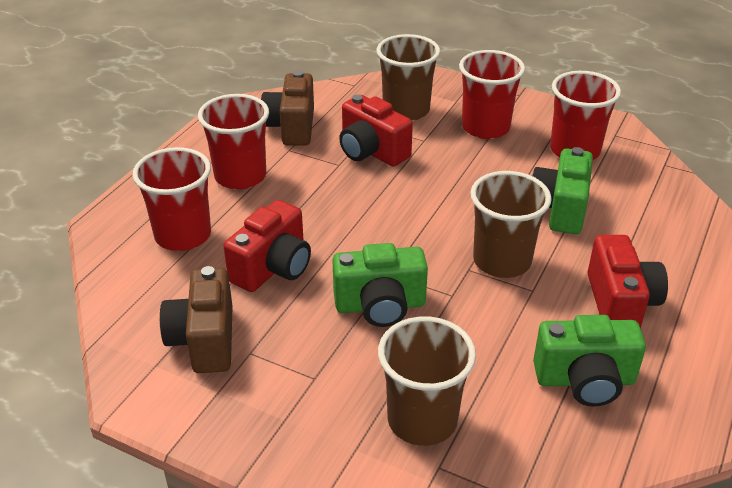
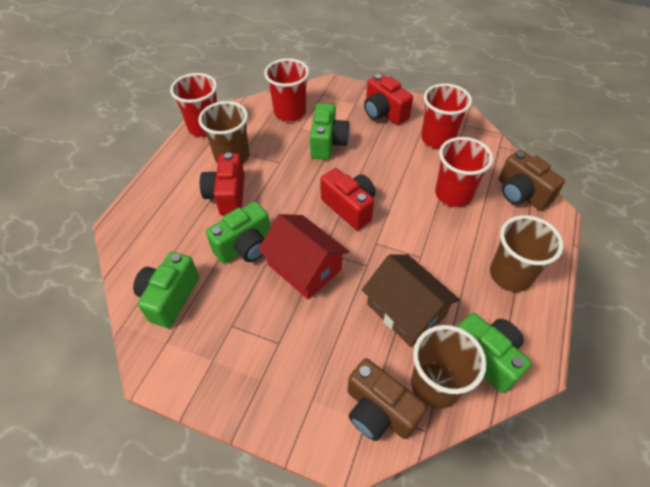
brown house: none = 0 -> [362,254,460,347] = 1
green camera: [333,243,428,327] [532,147,593,234] [533,315,646,407] = 3 -> [133,252,199,328] [206,201,270,263] [310,103,350,160] [457,313,531,393] = 4
red house: none = 0 -> [258,214,349,299] = 1

